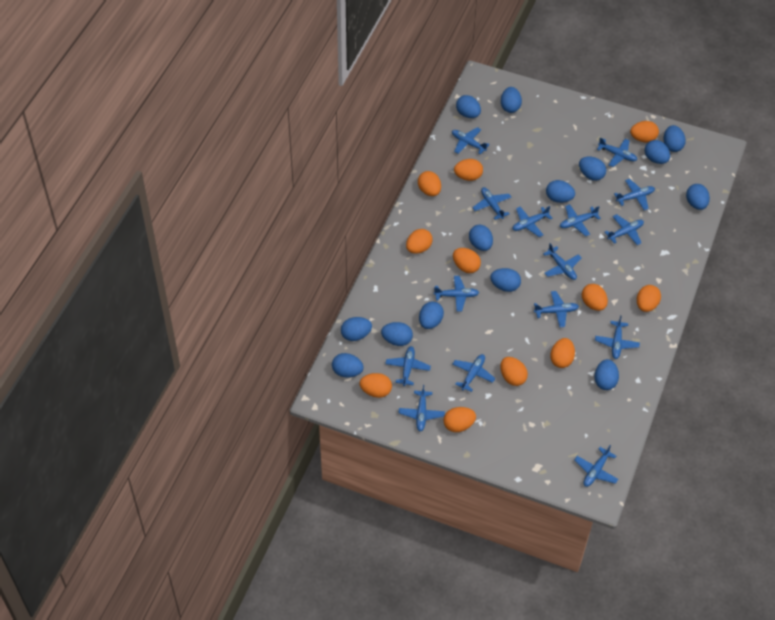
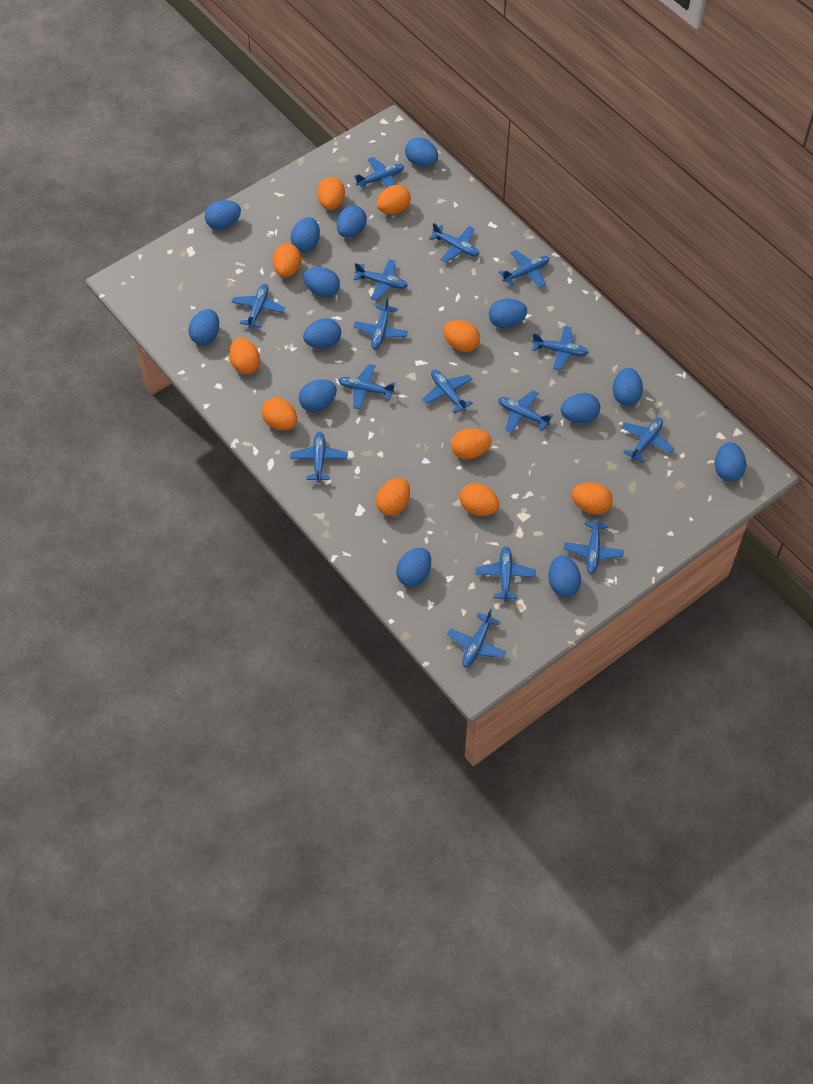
orange egg: [360,373,392,398] [406,229,433,254] [418,171,441,196] [443,407,476,432] [453,248,481,273] [454,159,483,181] [500,357,528,386] [550,338,575,368] [582,284,608,311] [630,121,659,142] [637,285,661,312] = 11 -> [229,338,260,374] [261,398,297,430] [273,244,301,277] [317,177,345,210] [376,478,410,516] [377,185,411,214] [443,320,480,352] [451,428,491,459] [460,483,499,516] [571,482,613,515] = 10

